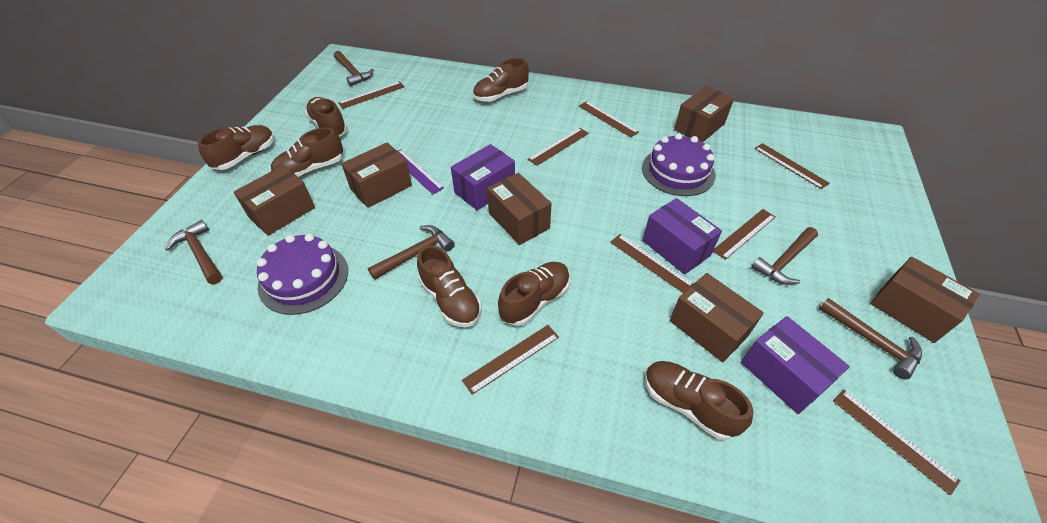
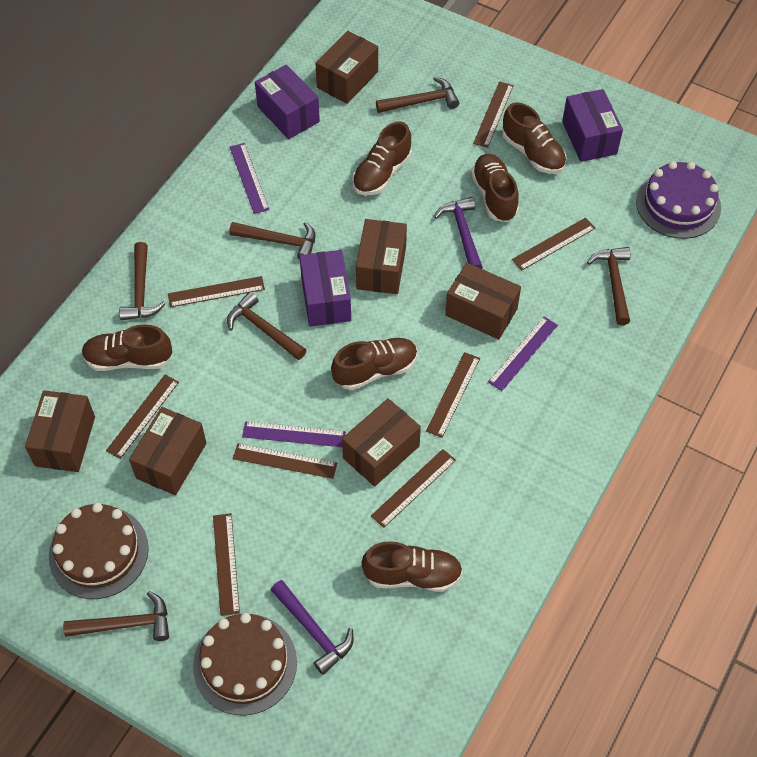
brown cake: none = 0 -> [49,503,149,599] [193,613,297,716] = 2
brown hammer: [165,220,222,284] [334,51,374,86] [368,225,455,280] [751,227,818,285] [819,298,922,380] = 5 -> [63,591,169,641] [119,242,165,320] [227,292,306,360] [229,222,315,260] [376,77,459,113] [587,247,631,325] = 6
brown shoe: [198,125,275,170] [271,127,343,177] [305,97,348,137] [417,245,481,327] [473,58,529,102] [498,262,570,326] [645,361,753,440] = 7 -> [82,324,172,371] [331,338,417,390] [352,121,412,195] [361,541,463,592] [471,154,519,222] [502,103,567,174] = 6
purple cake: [257,233,348,315] [642,133,715,196] = 2 -> [636,161,721,239] = 1
purple hammer: none = 0 -> [271,580,353,675] [434,197,483,269] = 2
purple ruler: [398,149,444,195] = 1 -> [230,143,269,214] [242,421,346,447] [488,317,558,391] = 3

